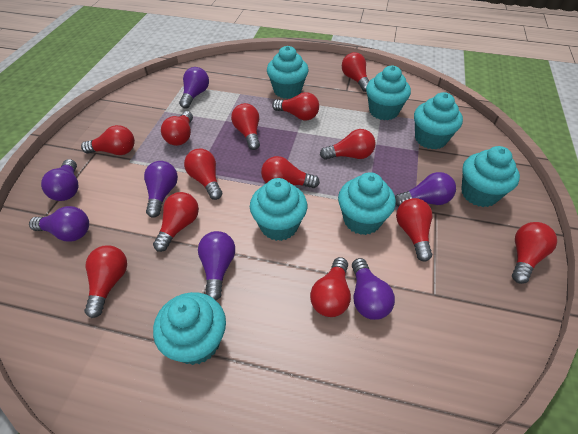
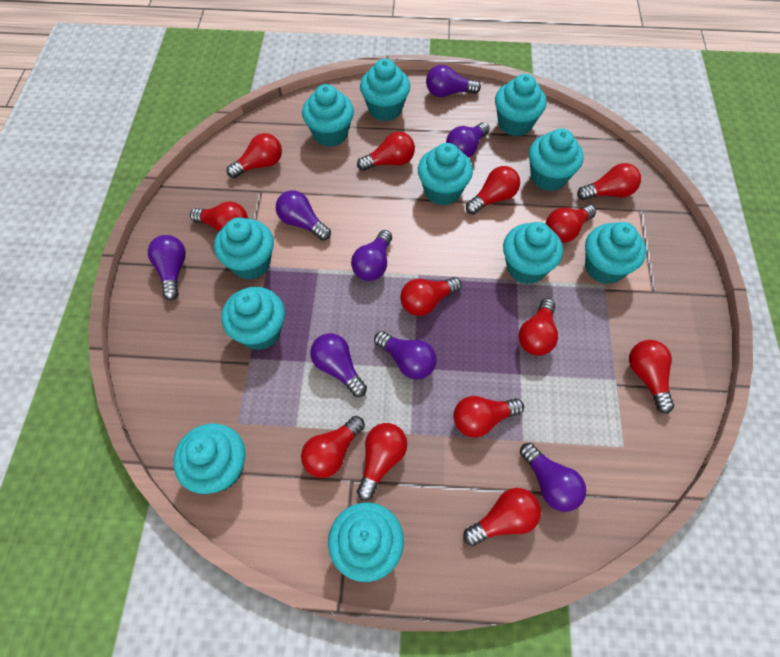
purple light bulb: [29,206,89,242] [41,159,78,201] [144,161,178,218] [179,67,209,109] [198,231,235,300] [352,258,395,320] [395,172,456,207] = 7 -> [148,235,186,300] [276,190,331,241] [310,333,367,397] [351,230,392,281] [374,331,437,380] [426,65,481,97] [446,122,490,158] [520,443,586,512] = 8
turquoise cupcake: [153,292,226,365] [250,178,307,241] [267,46,309,99] [338,172,396,235] [366,66,411,120] [414,92,463,149] [461,146,520,207] = 7 -> [173,423,246,494] [214,217,274,280] [221,287,285,350] [302,84,354,147] [328,502,404,582] [360,59,410,121] [418,143,473,205] [495,74,546,136] [503,222,563,284] [529,128,584,191] [585,222,646,284] = 11

